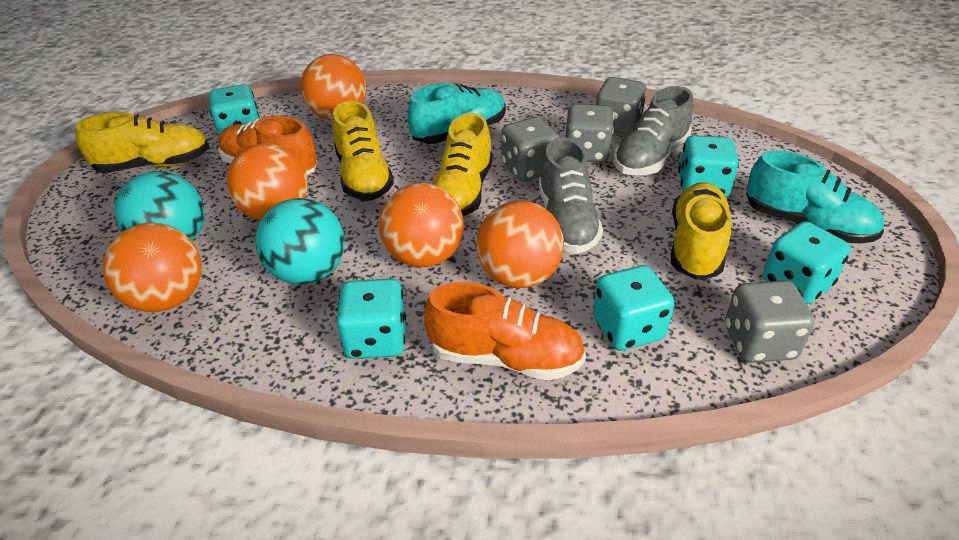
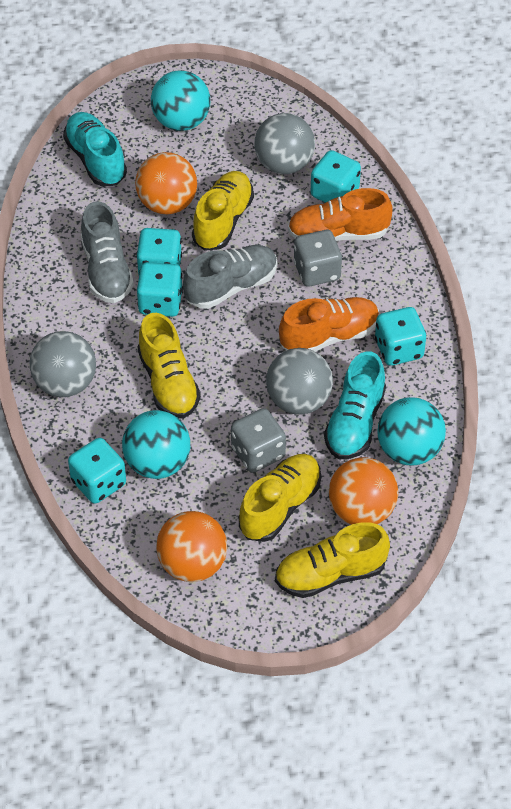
grey ball: none = 0 -> [30,331,96,397] [254,113,315,174] [266,348,333,415] = 3
grey dice: [501,117,559,181] [565,104,614,163] [596,77,647,135] [725,280,815,363] = 4 -> [231,408,286,472] [294,230,342,287] = 2
orange ball: [103,223,202,312] [227,143,308,221] [301,54,366,121] [379,183,464,267] [476,201,564,288] = 5 -> [135,152,197,215] [156,511,227,582] [329,457,398,525] = 3
turquoise ball: [114,171,204,241] [256,198,345,285] = 2 -> [122,410,190,479] [151,70,210,131] [377,397,446,465] = 3

